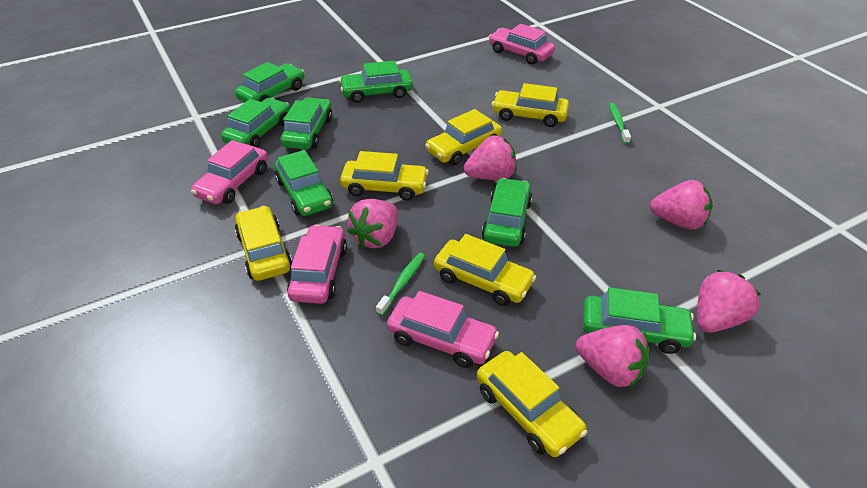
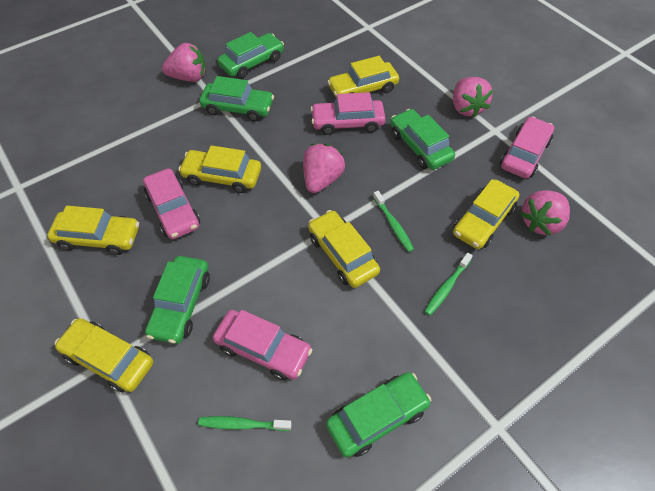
green car: [221,98,290,148] [235,62,305,103] [275,150,333,216] [280,97,332,150] [339,61,413,103] [482,178,532,247] [583,287,696,354] = 7 -> [145,256,210,344] [199,76,274,121] [217,32,284,79] [326,372,431,457] [390,109,455,170] = 5
green toothbrush: [376,253,425,316] [609,103,631,144] = 2 -> [198,416,292,431] [373,191,414,252] [424,253,473,316] = 3
pink strawberry: [347,199,398,248] [464,135,517,180] [576,325,649,388] [650,180,712,230] [697,270,761,333] = 5 -> [162,43,206,82] [303,144,345,193] [453,77,493,118] [520,190,570,236] = 4

